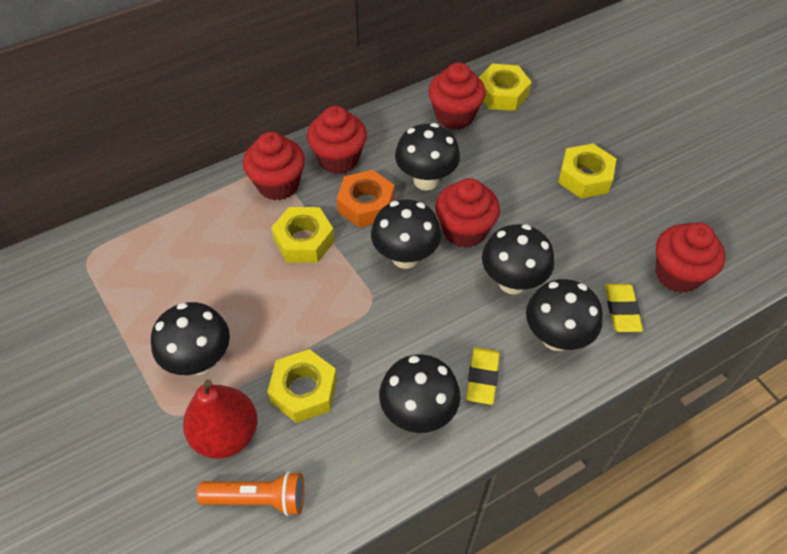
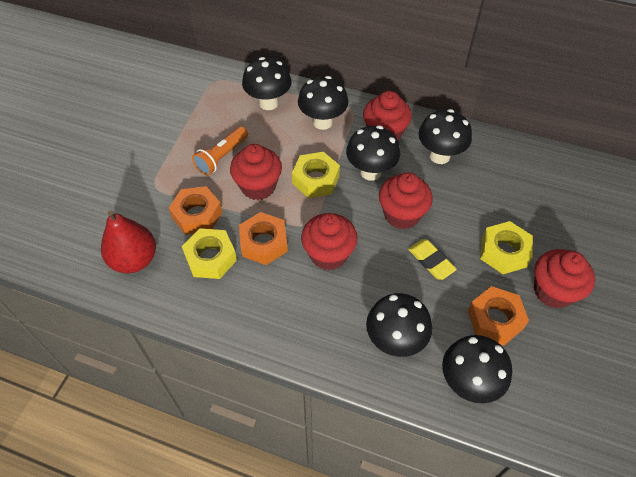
orange nut: [337,170,394,228] = 1 -> [169,186,223,235] [239,212,288,265] [468,286,529,346] = 3
yellow eraser: [466,347,500,405] [605,284,643,332] = 2 -> [408,239,457,280] = 1
yellow nut: [267,349,337,423] [271,207,335,263] [479,64,532,111] [558,144,616,199] = 4 -> [182,228,237,279] [292,152,340,198] [480,221,533,274] = 3

